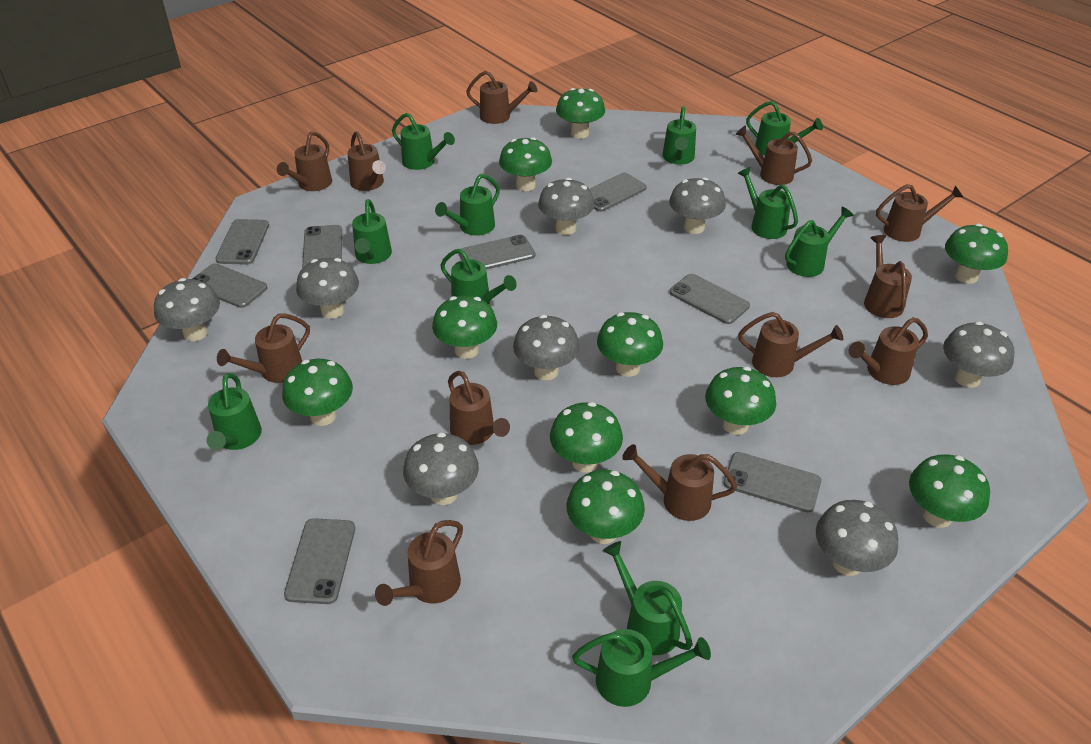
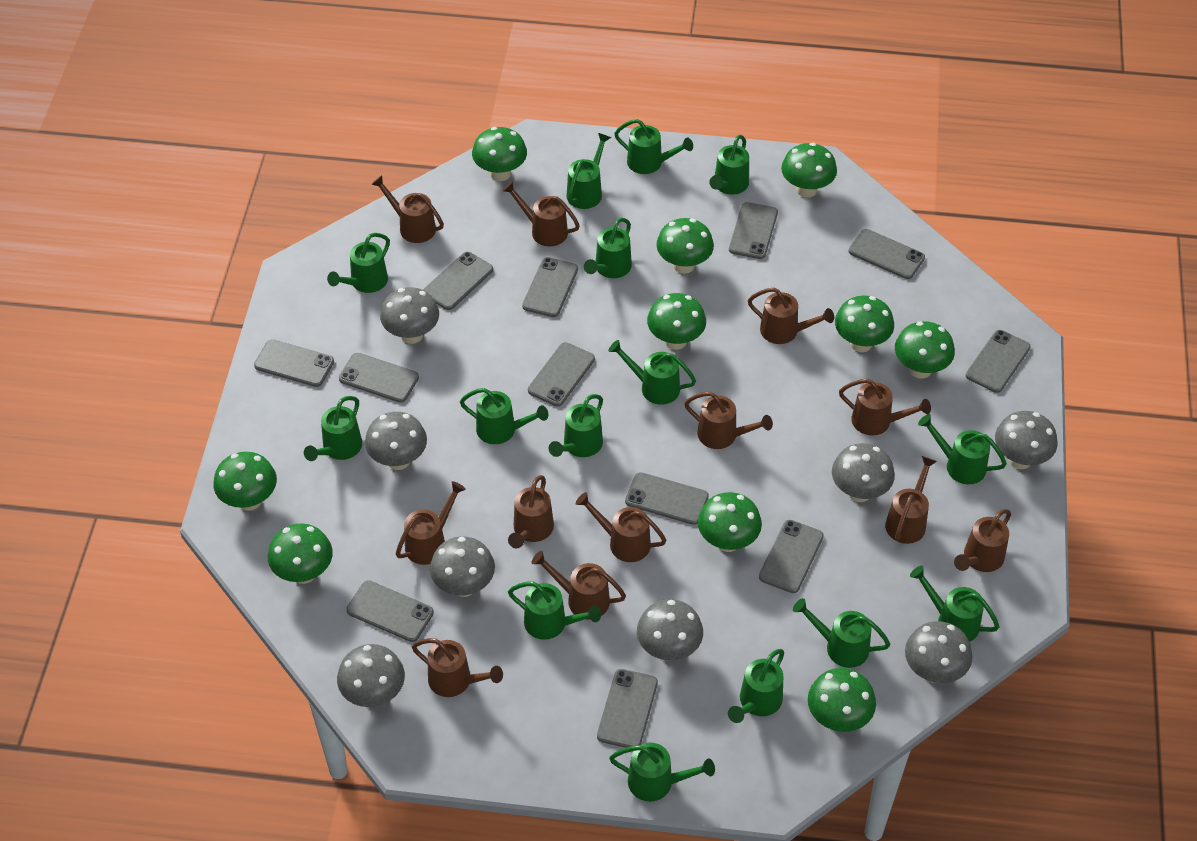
green watering can: [206,373,262,450] [352,199,392,264] [392,113,455,170] [435,174,500,236] [440,249,517,304] [572,629,711,707] [603,541,693,655] [662,106,696,165] [738,167,798,239] [746,101,823,155] [785,207,854,277] = 11 -> [304,396,362,461] [327,233,390,293] [460,388,548,444] [508,582,601,640] [549,394,603,457] [567,133,611,209] [584,218,632,278] [609,340,696,405] [609,743,715,801] [614,119,693,174] [709,135,749,195] [728,649,784,723] [793,598,890,668] [910,566,1000,642] [918,414,1007,484] = 15
grey phone: [192,263,268,308] [215,219,269,265] [284,518,355,604] [302,225,342,268] [459,235,535,270] [590,173,647,212] [670,274,750,324] [723,452,821,512] = 8 -> [254,339,334,387] [339,353,419,403] [346,580,434,642] [423,252,493,310] [522,257,578,317] [528,342,595,406] [597,669,658,748] [625,472,709,525] [729,202,778,259] [759,520,824,593] [848,229,925,279] [966,330,1031,393] = 12

